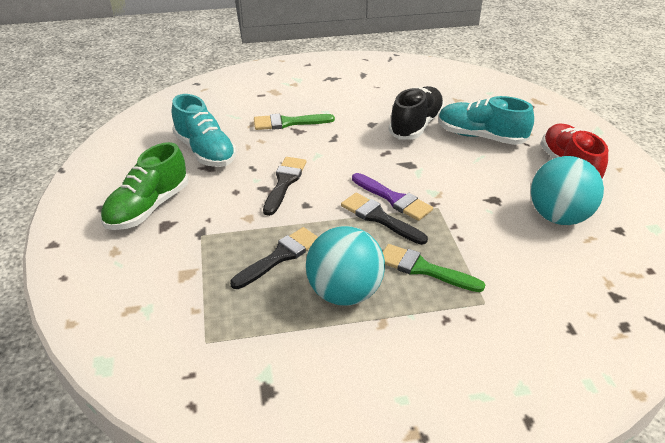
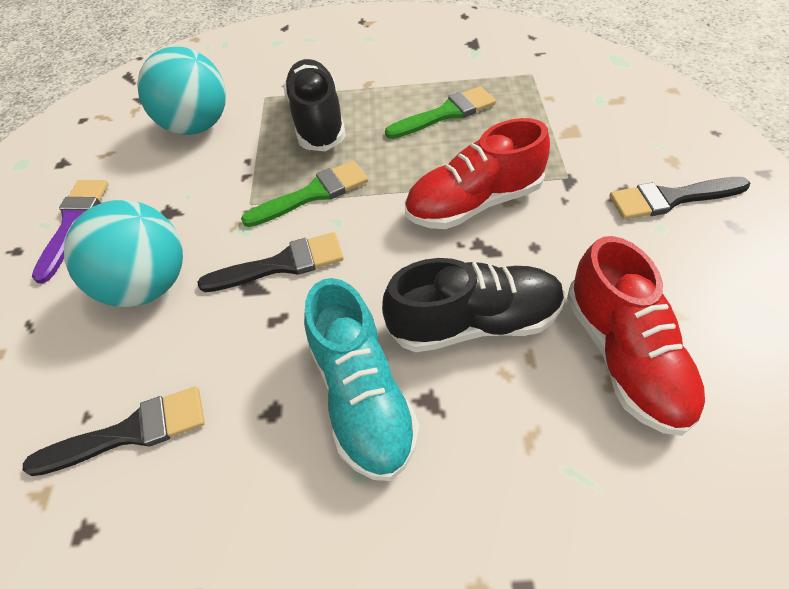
black shoe: [389,86,445,140] = 1 -> [283,59,346,151] [382,258,565,352] = 2
green shoe: [100,142,188,230] = 1 -> none = 0
red shoe: [541,124,608,181] = 1 -> [405,118,550,229] [567,236,706,436] = 2
turquoise shoe: [172,94,236,167] [438,96,534,145] = 2 -> [304,278,420,481] = 1

